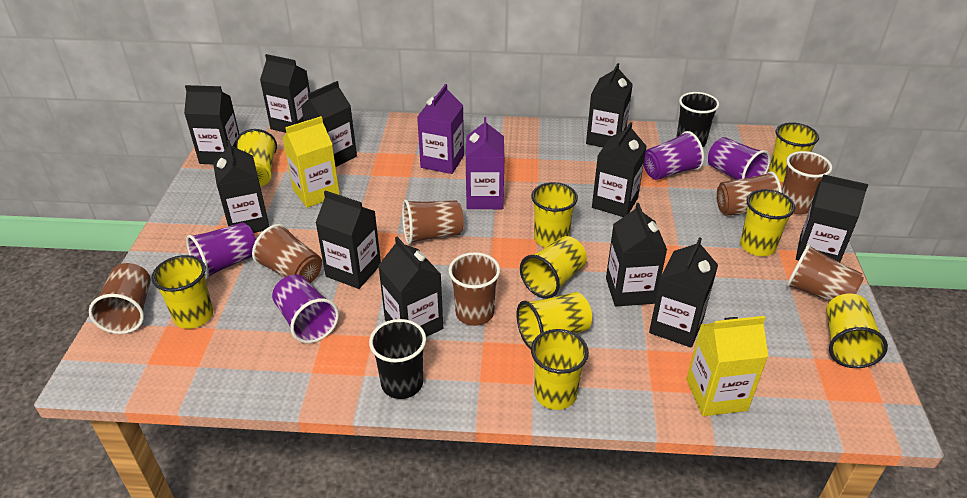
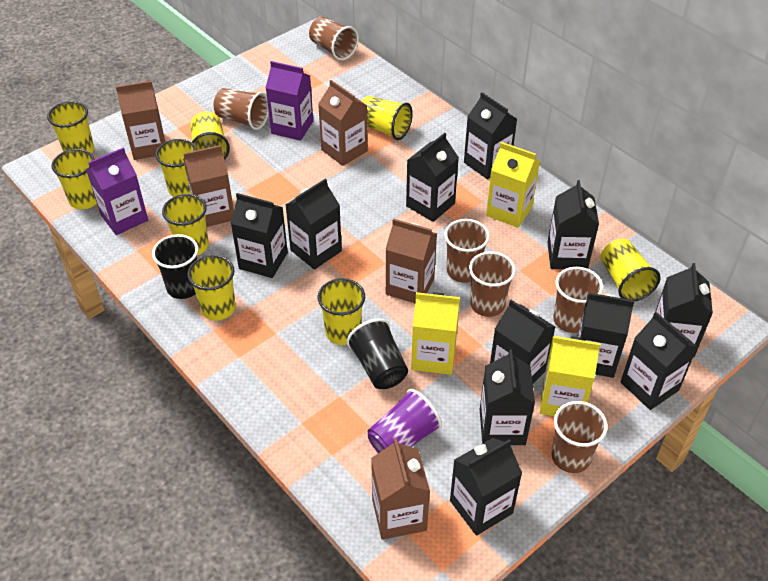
brown carton: none = 0 -> [116,81,165,160] [183,145,234,227] [318,80,368,166] [371,438,430,540] [385,218,437,303] = 5
brown cup: [89,263,151,334] [252,224,322,283] [402,200,464,244] [448,252,500,326] [717,171,782,216] [782,151,832,214] [786,244,864,302] = 7 -> [214,88,269,130] [309,17,359,60] [444,219,490,283] [469,251,516,317] [551,401,608,473] [553,267,603,333] = 6
purple cup: [186,222,256,279] [272,275,339,343] [644,131,704,180] [708,137,771,180] = 4 -> [368,389,442,453] = 1
yellow carton: [283,116,340,208] [686,316,768,416] = 2 -> [411,292,460,375] [486,142,540,228] [540,336,601,416] = 3

